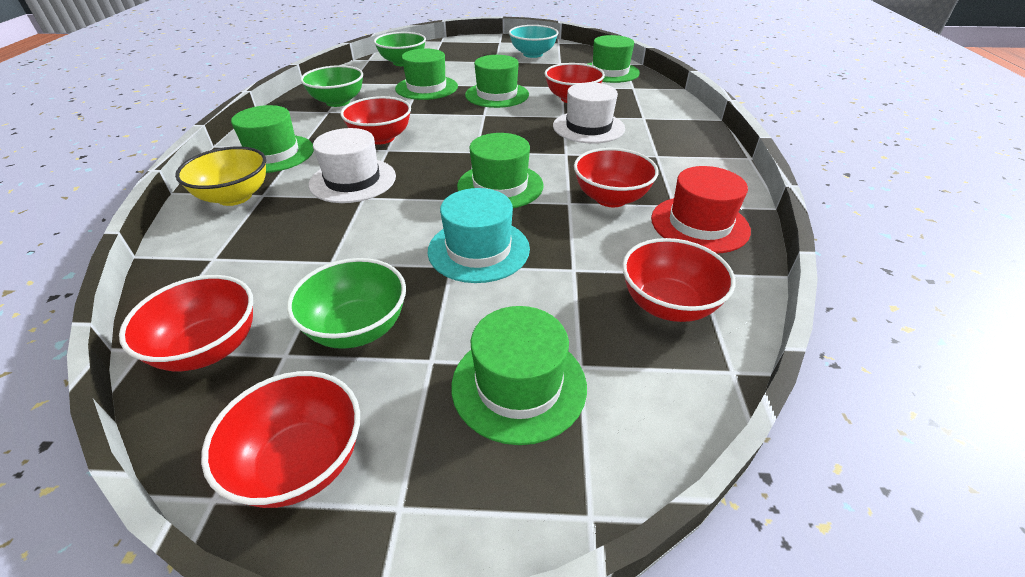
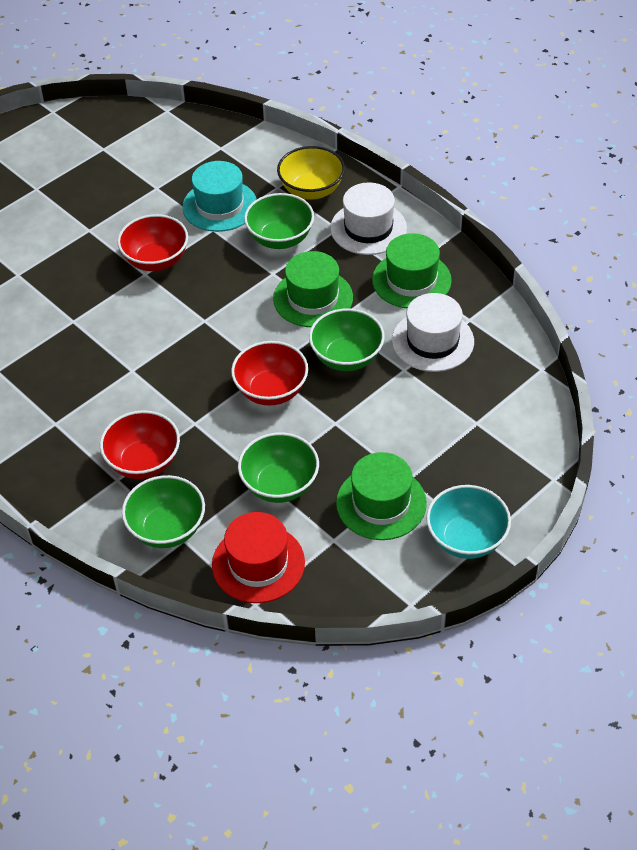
green bowl: [287,258,406,349] [300,65,363,107] [374,32,426,66] = 3 -> [122,475,205,548] [238,432,319,503] [244,193,314,249] [309,308,385,371] = 4
green hat: [231,105,314,173] [395,48,458,100] [451,306,587,445] [457,133,544,208] [465,55,529,108] [588,35,640,83] = 6 -> [273,251,353,327] [336,452,427,540] [372,233,452,308] = 3
red bowl: [119,275,253,371] [201,371,360,508] [341,96,411,144] [545,63,605,103] [574,148,659,207] [622,238,736,322] = 6 -> [100,410,180,479] [117,214,188,271] [231,341,308,406] = 3

